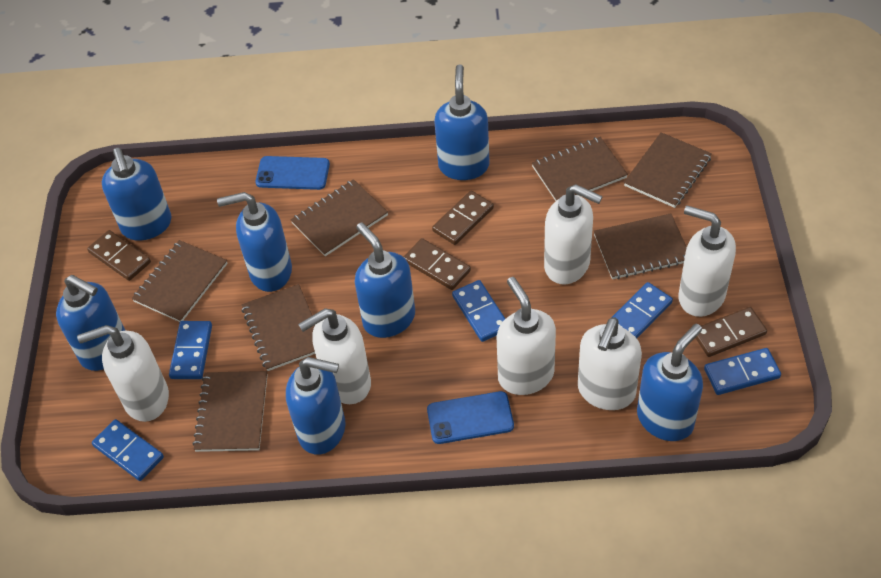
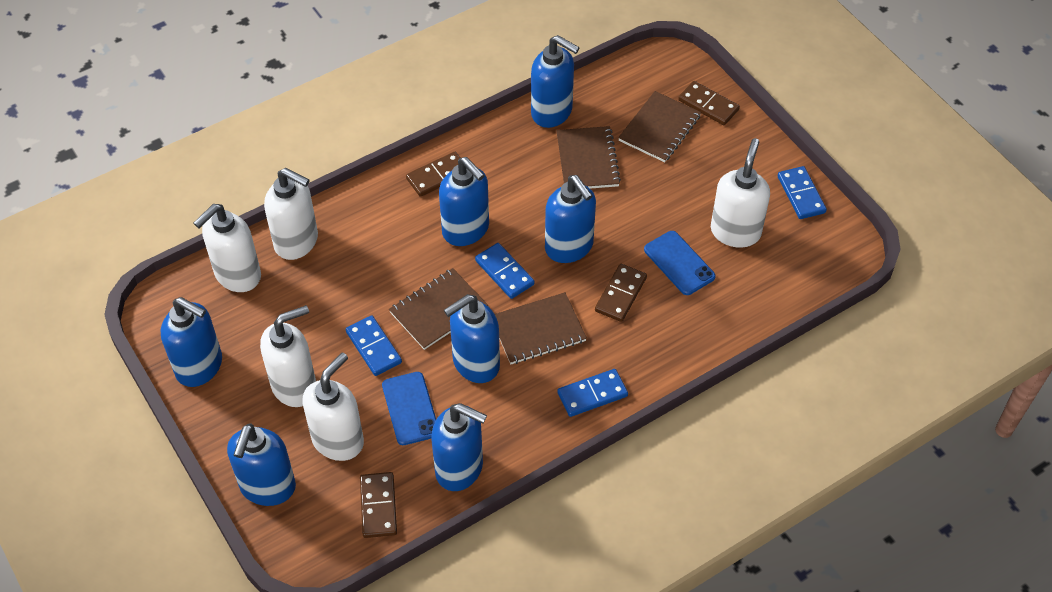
blue domino: [92,419,164,481] [169,321,212,379] [452,280,505,342] [611,282,673,338] [704,348,781,395] = 5 -> [346,315,402,376] [475,243,535,299] [558,369,628,417] [778,166,827,219] = 4
brown notebook: [132,240,227,322] [193,371,268,452] [242,284,315,371] [291,179,388,256] [532,137,628,201] [594,213,687,279] [624,132,712,208] = 7 -> [389,268,488,350] [495,292,587,364] [556,126,621,189] [618,91,701,162] = 4
white soap dispenser: [77,325,169,422] [298,308,371,404] [496,277,556,395] [544,184,603,284] [578,317,642,410] [678,206,736,317] = 6 -> [194,204,261,292] [260,305,316,407] [264,168,318,260] [303,353,364,461] [711,138,770,248] = 5

